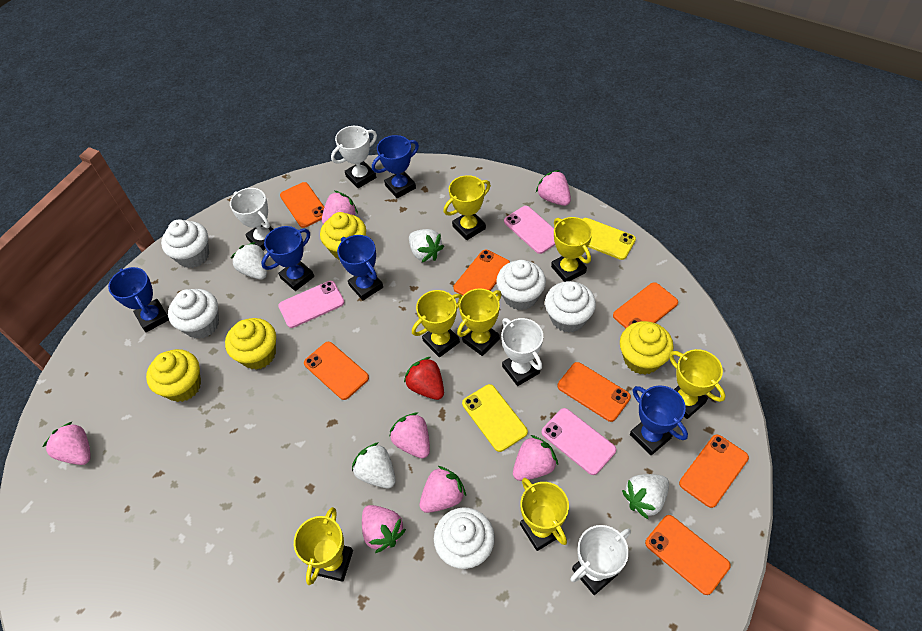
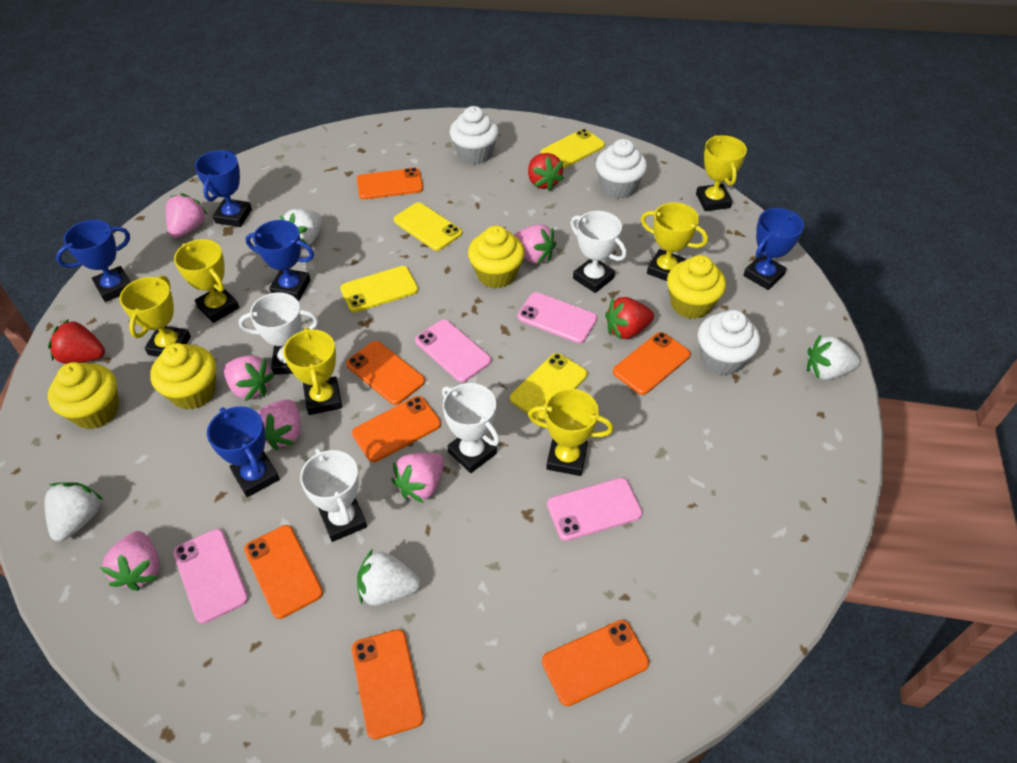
pink phone: [278,281,345,328] [504,206,555,254] [541,408,616,475] = 3 -> [173,529,248,624] [415,319,491,382] [517,292,598,343] [547,478,642,541] = 4
pink strawberry: [43,422,91,465] [322,191,358,224] [362,505,406,553] [389,412,430,458] [420,466,466,513] [513,435,558,481] [536,170,571,206] = 7 -> [100,531,160,591] [166,193,207,238] [224,355,274,401] [258,400,301,450] [391,452,444,503] [514,224,556,264] = 6
red strawberry: [404,357,444,400] = 1 -> [48,319,105,364] [528,153,564,191] [605,297,654,339] = 3
white cupcake: [161,219,209,268] [168,289,219,339] [434,508,495,569] [496,260,546,310] [545,281,596,333] = 5 -> [450,106,499,165] [596,139,647,199] [698,310,760,375] = 3
yellow phone: [462,384,528,452] [583,218,636,260] = 2 -> [340,266,418,312] [394,202,462,251] [510,353,588,421] [540,129,605,169] = 4
yellow trophy: [294,507,353,585] [412,290,462,357] [443,175,491,240] [457,288,501,356] [520,478,569,551] [551,217,592,282] [669,349,726,419] = 7 -> [119,275,191,357] [174,239,239,323] [283,327,342,415] [528,389,613,476] [641,202,708,281] [696,135,747,211] = 6

